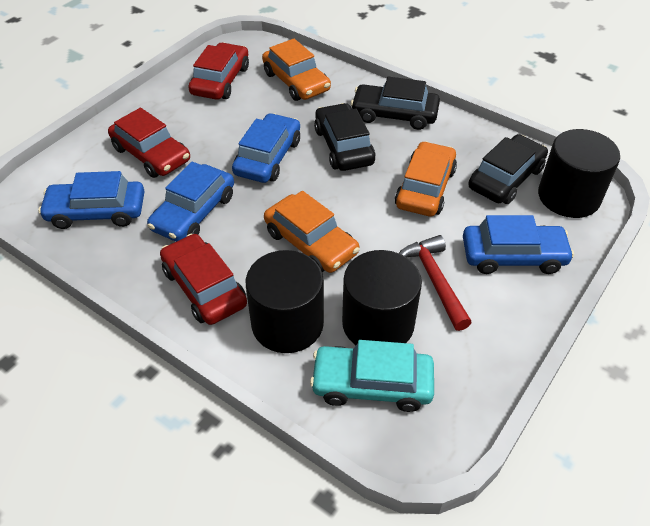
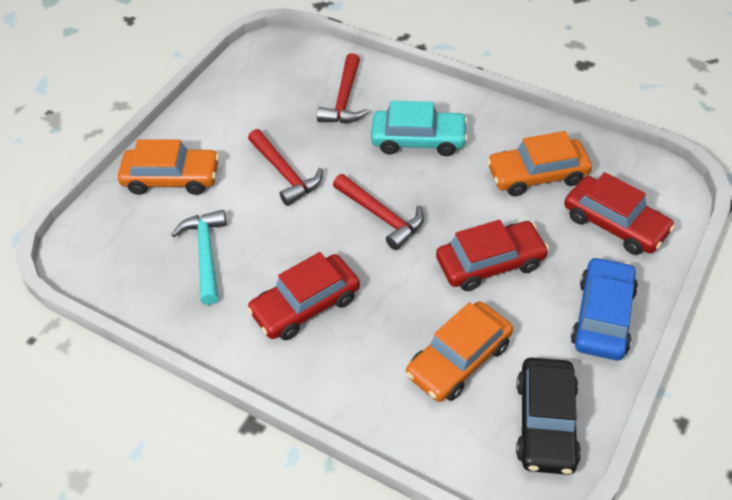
black car: [314,103,375,171] [351,77,440,130] [468,134,548,204] = 3 -> [516,358,581,475] = 1
black cylinder: [246,250,324,353] [342,250,422,345] [538,129,620,218] = 3 -> none = 0
blue car: [38,171,145,229] [147,161,234,242] [232,113,300,183] [463,215,574,274] = 4 -> [571,257,638,360] = 1
red hammer: [399,235,472,331] = 1 -> [248,129,323,206] [317,53,368,123] [333,174,424,250] = 3
turquoise hammer: none = 0 -> [171,210,227,305] = 1

